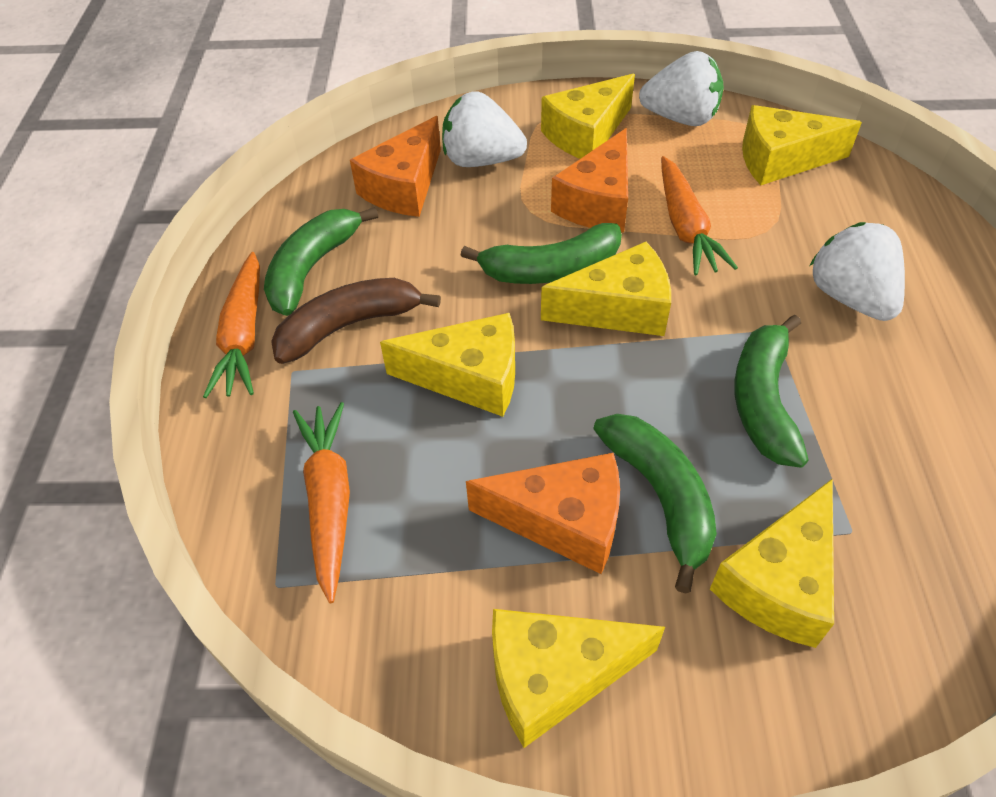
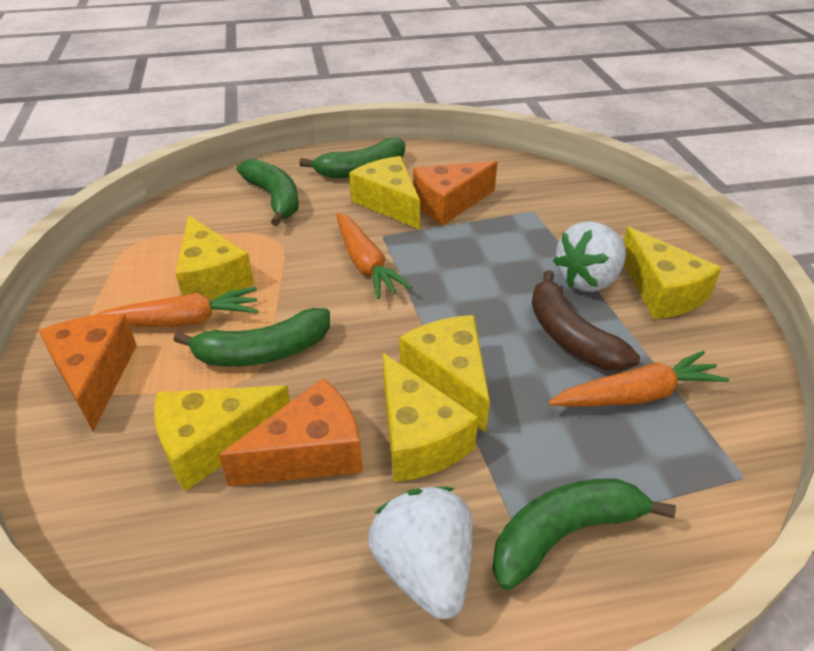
white strawberry: [442,91,527,167] [639,51,724,126] [810,222,905,321] = 3 -> [368,487,473,619] [553,221,626,292] = 2

